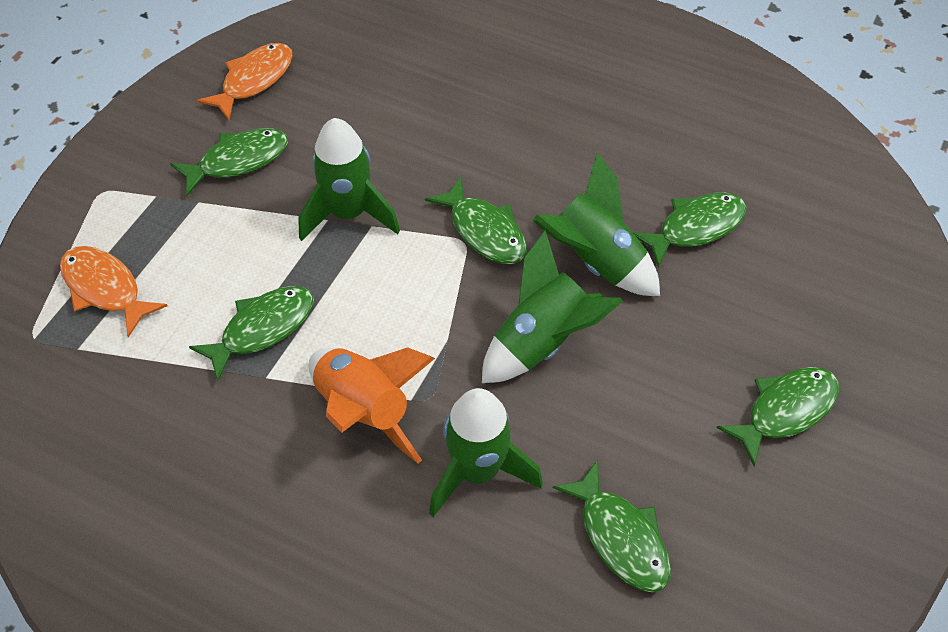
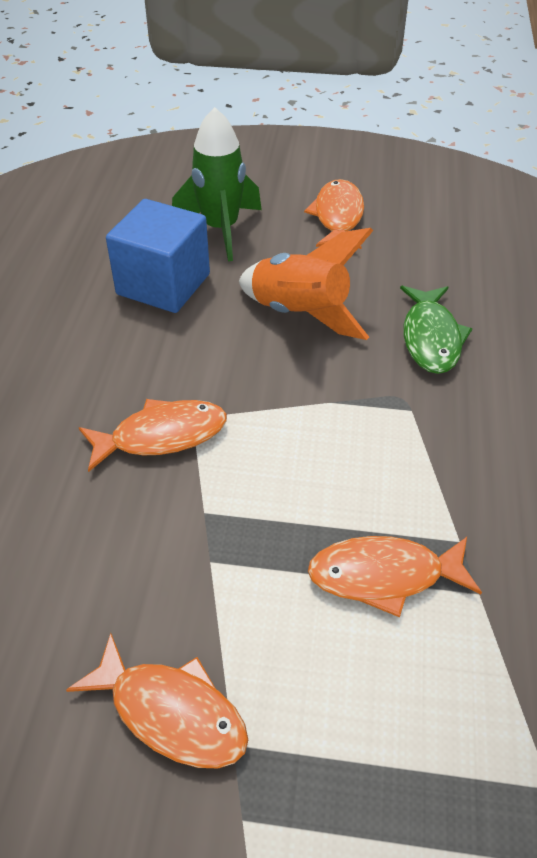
blue cube: none = 0 -> [106,199,210,313] = 1
green fish: [170,128,288,196] [189,286,314,381] [425,177,527,264] [553,460,671,592] [633,193,746,267] [716,367,839,466] = 6 -> [400,286,472,374] = 1
green rocket: [298,118,400,241] [429,388,543,517] [482,230,623,383] [533,153,660,296] = 4 -> [172,107,262,261] = 1
orange fish: [60,246,167,338] [197,43,293,120] = 2 -> [66,633,248,768] [79,399,227,472] [304,179,364,249] [308,536,482,617] = 4

